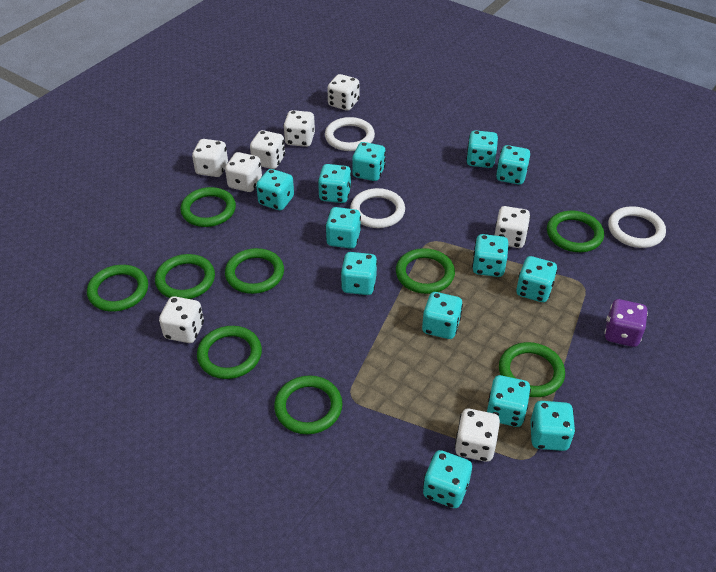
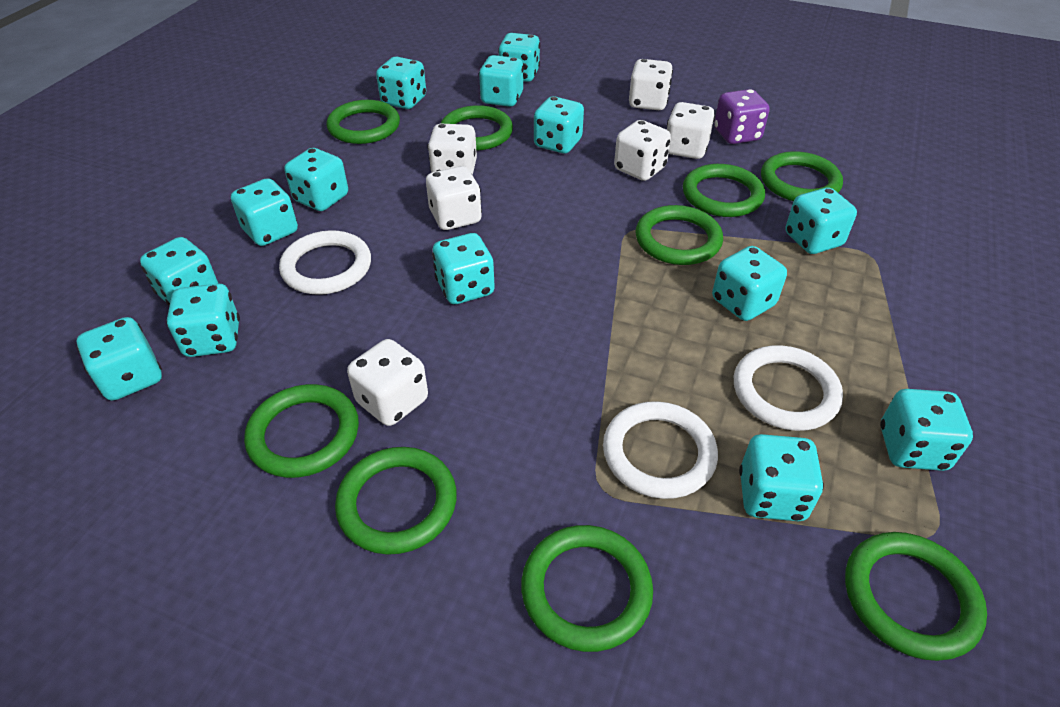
turquoise dice: [256,169,294,210] [318,164,351,203] [325,207,361,249] [341,252,377,295] [352,142,386,181] [422,292,463,339] [423,450,472,508] [466,130,498,168] [472,234,508,277] [487,375,531,427] [496,145,530,185] [516,256,557,302] [530,401,575,451] = 13 -> [77,317,162,401] [140,237,219,306] [166,283,240,357] [231,178,298,246] [284,148,348,211] [376,57,426,109] [432,233,495,304] [479,55,524,107] [498,33,540,82] [534,96,584,153] [712,246,787,321] [739,434,824,521] [786,188,857,254] [880,389,973,471] = 14
white dice: [159,296,204,343] [192,139,228,177] [225,152,262,192] [250,130,285,169] [283,110,315,147] [327,74,359,111] [455,409,500,462] [495,206,531,248] = 8 -> [347,339,428,426] [426,166,482,230] [428,123,477,175] [614,120,671,181] [629,59,673,110] [667,102,715,159] = 6

